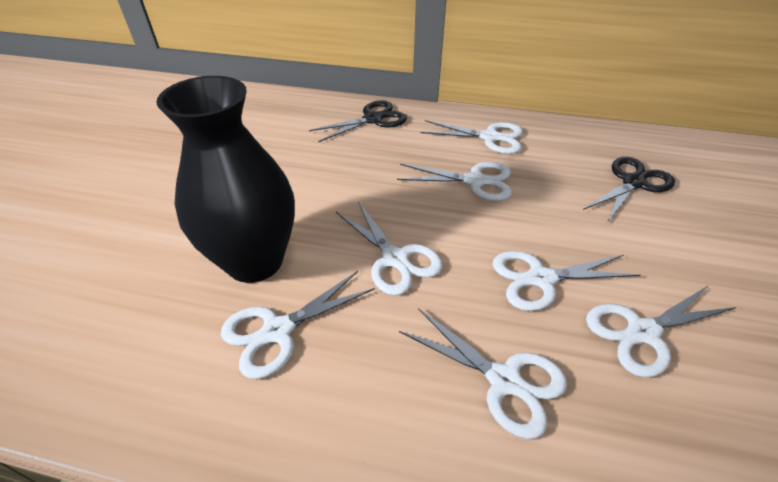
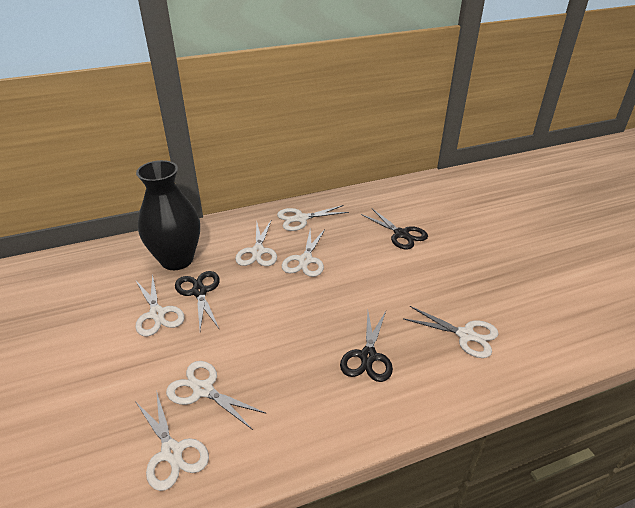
black scissors: [309,100,407,142] [583,157,675,223] = 2 -> [175,271,220,330] [340,311,393,382] [361,208,428,250] = 3

